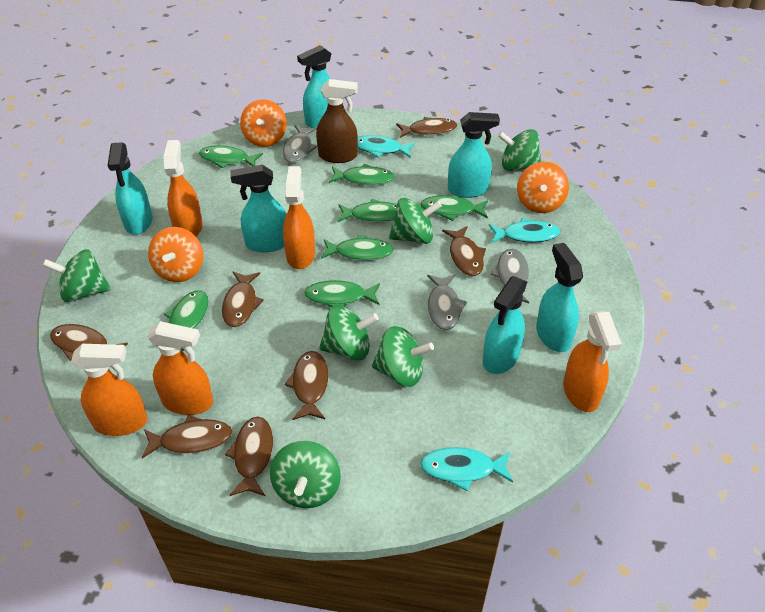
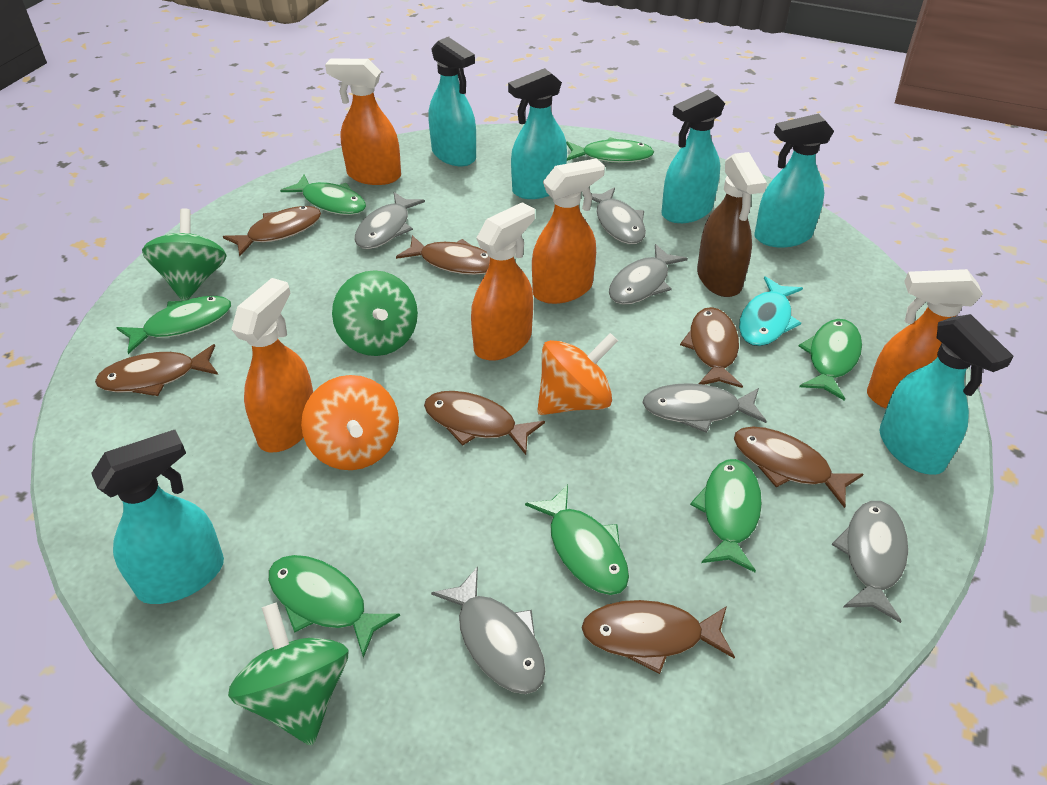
green spinning top: [42,250,111,302] [270,441,341,508] [319,305,379,361] [372,326,434,387] [389,198,442,244] [498,129,541,171] = 6 -> [142,208,227,301] [228,603,348,746] [332,270,418,356] = 3
grey fish: [283,125,317,163] [427,274,467,330] [490,249,529,303] = 3 -> [355,192,425,249] [431,567,545,694] [582,187,646,244] [609,244,688,305] [642,383,767,433] [832,501,908,623] = 6
orange spinning top: [148,227,203,282] [240,99,287,147] [517,162,569,213] = 3 -> [301,375,399,470] [537,333,618,415] = 2
turquoise fish: [358,135,415,158] [420,447,513,491] [489,218,560,243] = 3 -> [739,276,803,346] = 1

